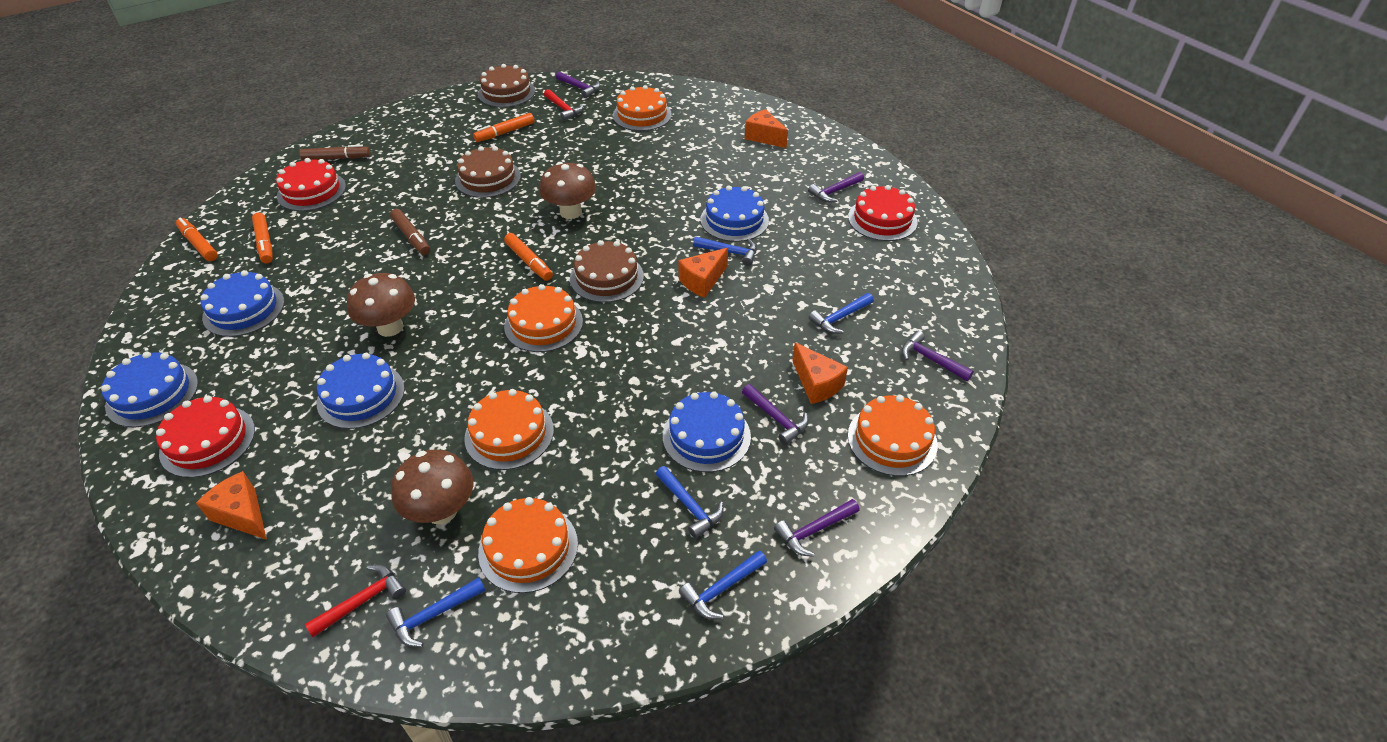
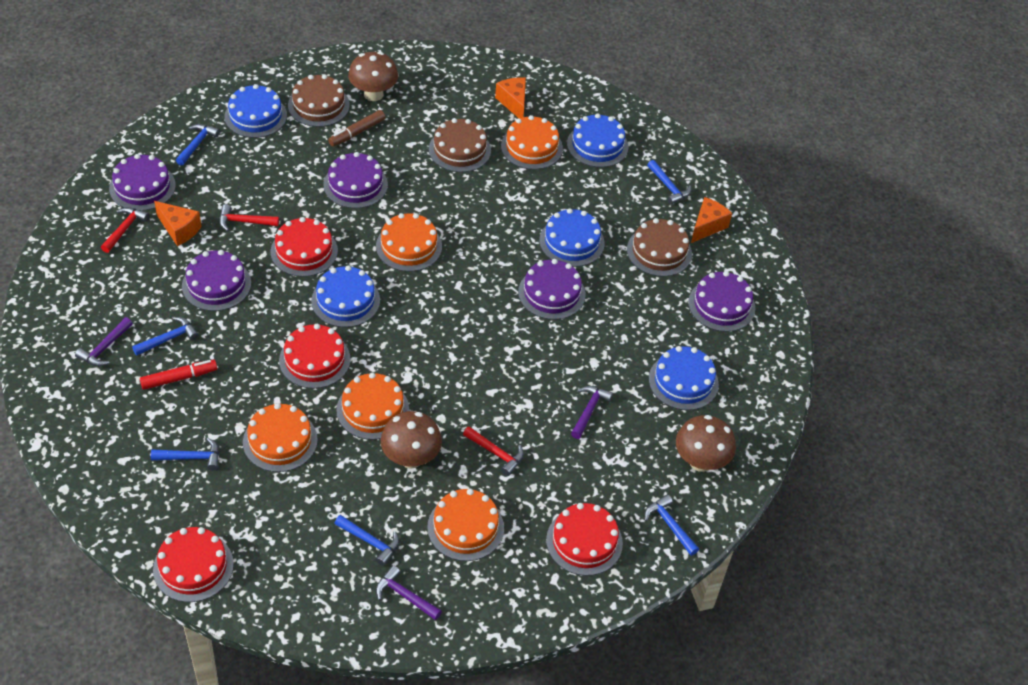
blue hammer: [386,577,486,647] [656,466,724,539] [679,550,767,619] [693,237,757,266] [809,293,874,334] = 5 -> [132,317,199,356] [151,438,219,471] [176,124,220,166] [334,515,399,566] [645,494,699,556] [647,160,691,205] = 6
brown marker: [299,145,370,161] [390,209,430,255] = 2 -> [328,110,386,147] = 1
orange cheese: [196,471,267,540] [678,248,728,298] [745,109,788,148] [792,342,848,404] = 4 -> [154,201,201,246] [495,77,526,119] [691,197,732,243] = 3
orange marker: [176,217,218,261] [252,213,273,264] [473,113,535,142] [504,233,553,281] = 4 -> none = 0
purple cake: none = 0 -> [109,154,176,211] [182,250,251,311] [323,152,388,208] [518,259,586,320] [688,271,755,332] = 5
purple hammer: [556,72,600,98] [742,384,809,445] [774,499,860,557] [808,172,864,202] [902,331,974,381] = 5 -> [75,317,133,366] [376,565,442,620] [571,386,613,439] = 3
red cake: [156,396,255,478] [276,158,346,211] [848,185,917,241] = 3 -> [153,527,234,602] [270,217,338,277] [279,324,351,389] [546,503,623,576] = 4
red hammer: [305,565,406,637] [544,89,584,121] = 2 -> [101,207,149,253] [219,204,279,231] [463,427,524,476] = 3
red marker: none = 0 -> [140,360,217,390] = 1

